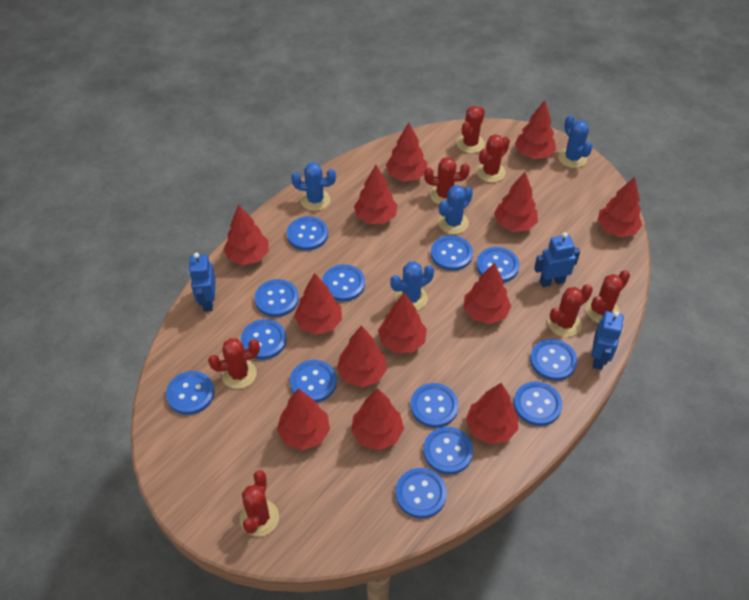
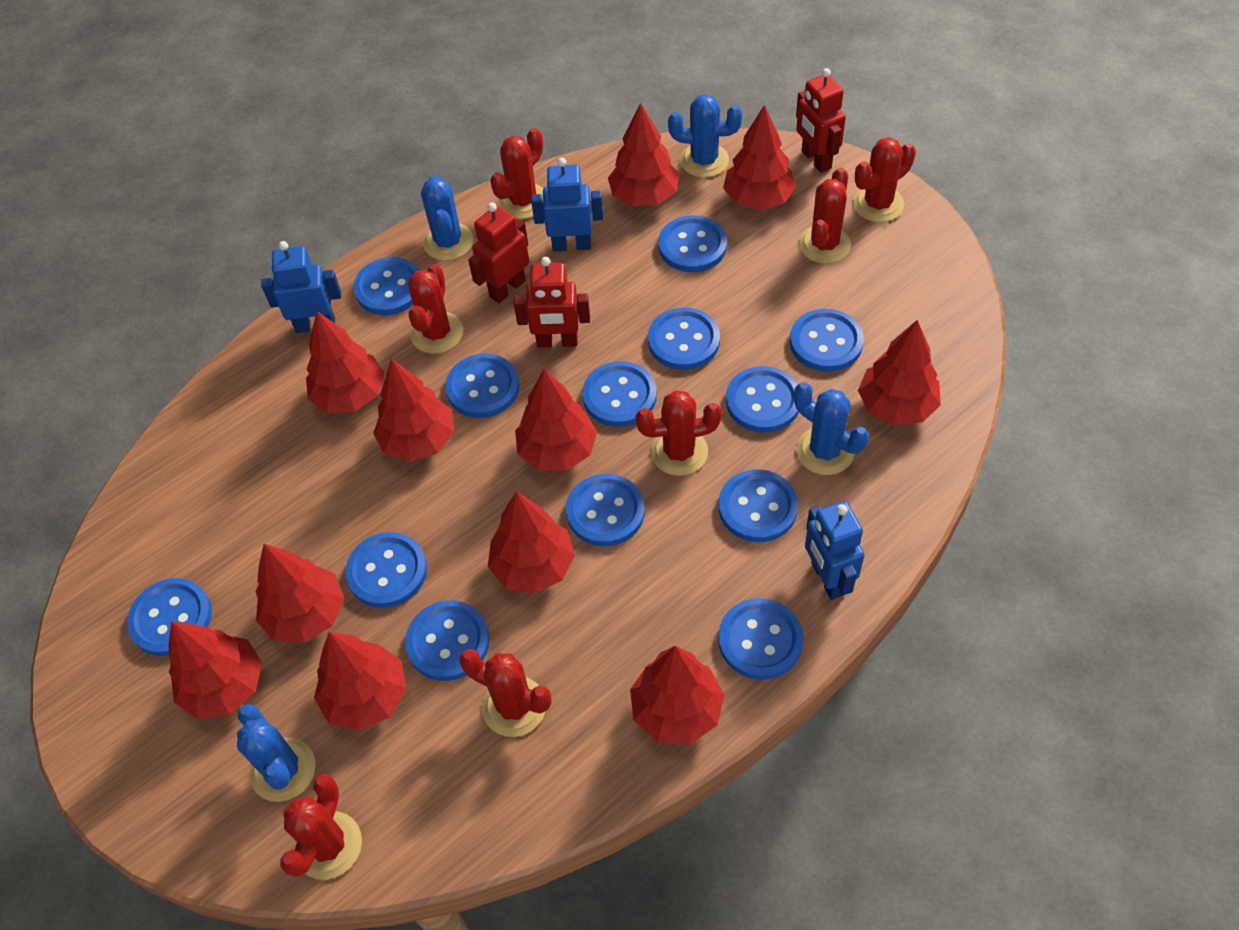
red robot: none = 0 -> [468,203,529,303] [514,257,590,348] [796,68,846,173] = 3
red tree: [224,204,269,265] [277,388,330,450] [294,273,342,335] [337,326,387,387] [351,388,404,450] [354,165,397,224] [378,292,427,353] [386,122,427,181] [464,262,511,324] [466,383,518,444] [494,172,538,232] [515,100,556,159] [597,177,642,237] = 13 -> [168,621,262,719] [255,544,344,643] [306,311,385,413] [314,632,407,731] [373,358,454,462] [488,491,575,594] [515,369,597,471] [608,103,679,206] [630,646,724,744] [723,105,796,210] [858,320,941,425] = 11

